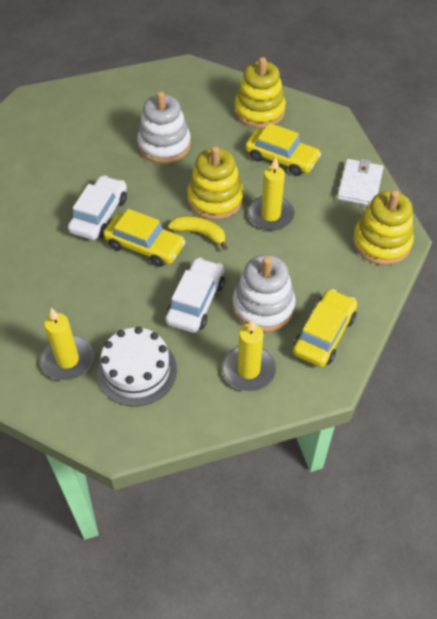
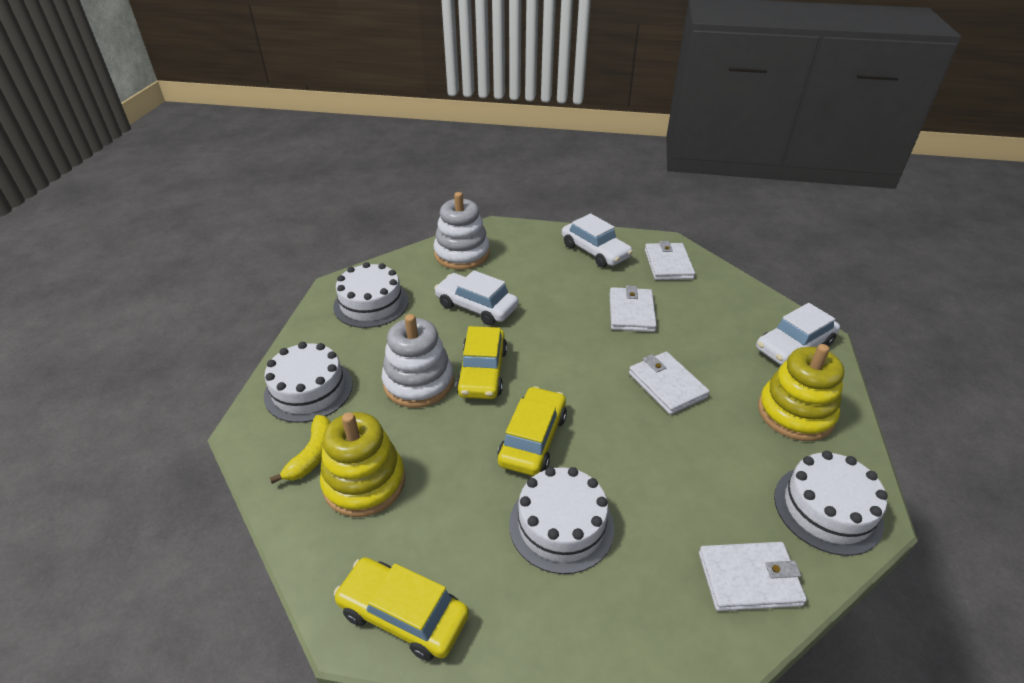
white cake: [97,326,177,406] = 1 -> [264,342,352,423] [333,262,409,328] [509,467,614,574] [774,451,888,556] = 4
white car: [68,175,127,240] [165,257,225,333] = 2 -> [434,270,518,325] [562,213,633,268] [756,303,840,365] = 3
white wallet: [337,159,384,206] = 1 -> [610,286,657,332] [629,352,710,415] [645,241,695,280] [699,542,807,611] = 4
yellow candle: [40,308,94,381] [222,319,276,391] [248,157,294,230] = 3 -> none = 0
yellow stacking toy: [187,146,244,220] [234,57,286,128] [353,190,414,265] = 3 -> [320,412,405,517] [758,344,844,441] = 2

